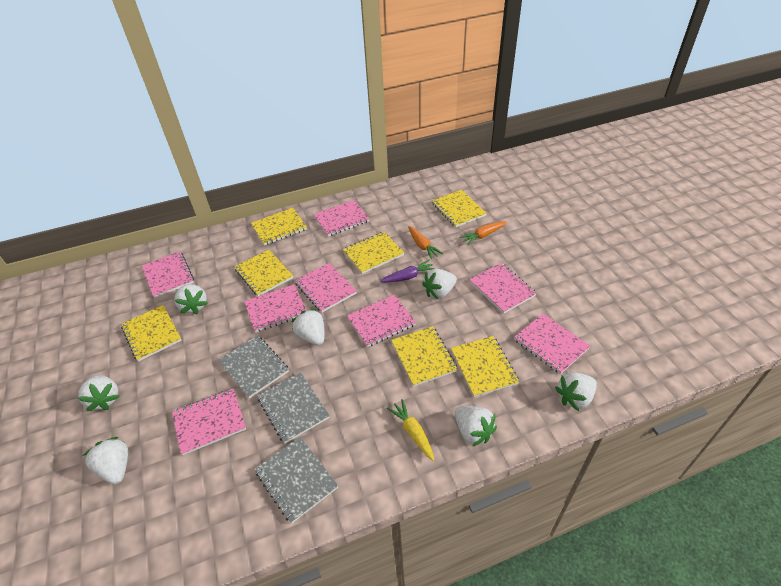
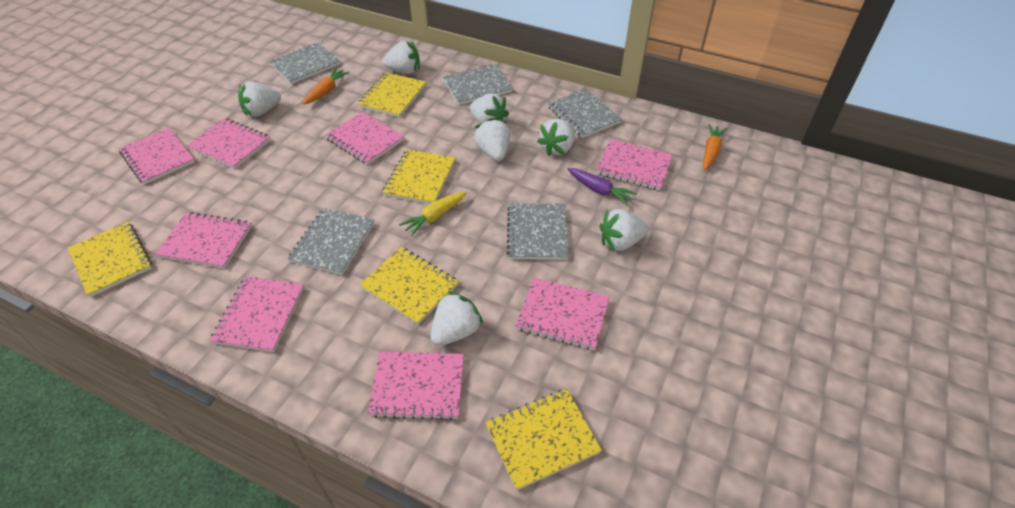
grey notebook: [218,335,289,399] [255,437,338,524] [257,372,330,444] = 3 -> [270,43,340,84] [288,208,374,275] [443,64,513,105] [507,203,568,260] [548,89,622,138] = 5
yellow notebook: [121,305,182,362] [234,250,293,296] [251,208,307,245] [343,232,404,274] [391,326,457,387] [432,190,487,227] [451,336,519,397] = 7 -> [68,222,152,297] [358,72,426,118] [359,247,459,325] [383,149,455,204] [486,389,602,491] = 5

